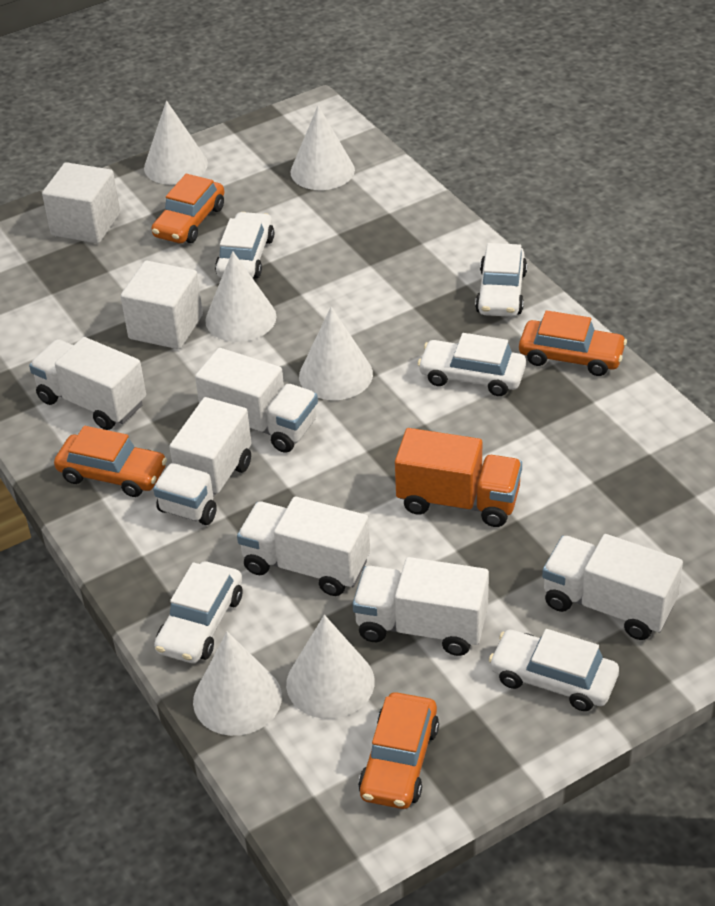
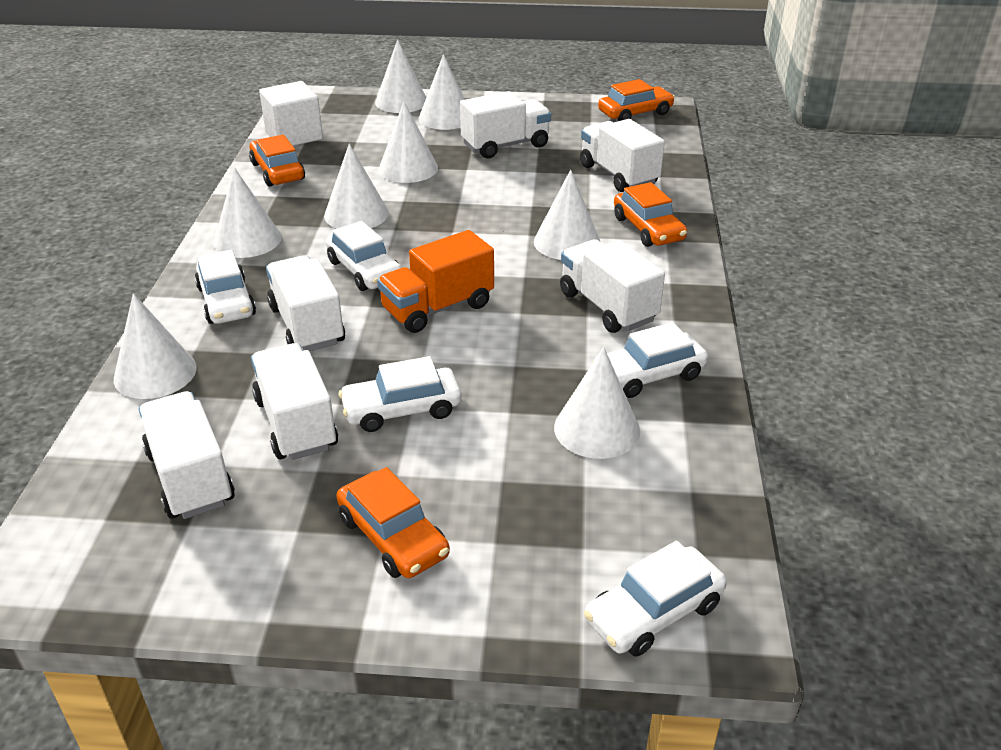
white cone: [144,100,208,185] [193,632,282,736] [205,251,277,342] [286,615,375,719] [290,105,355,190] [299,307,373,400] = 6 -> [114,293,197,399] [214,167,282,258] [324,144,389,229] [375,40,426,113] [378,101,438,183] [419,54,465,130] [534,170,600,260] [554,347,640,459] = 8
white cube: [42,162,120,244] [121,261,203,349] = 2 -> [259,81,323,146] = 1

